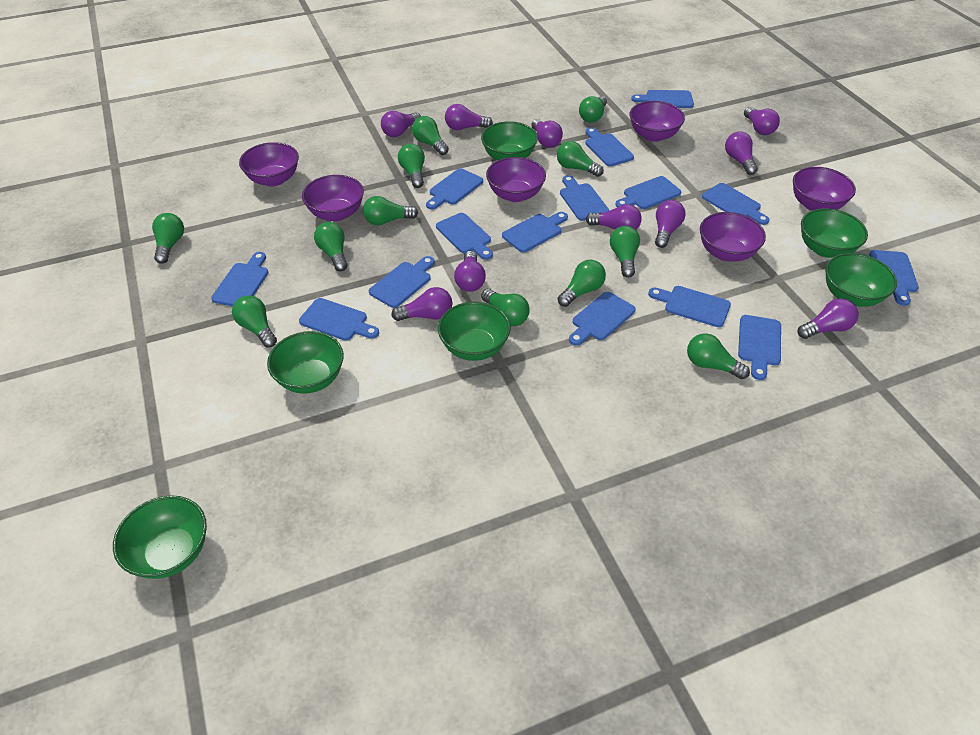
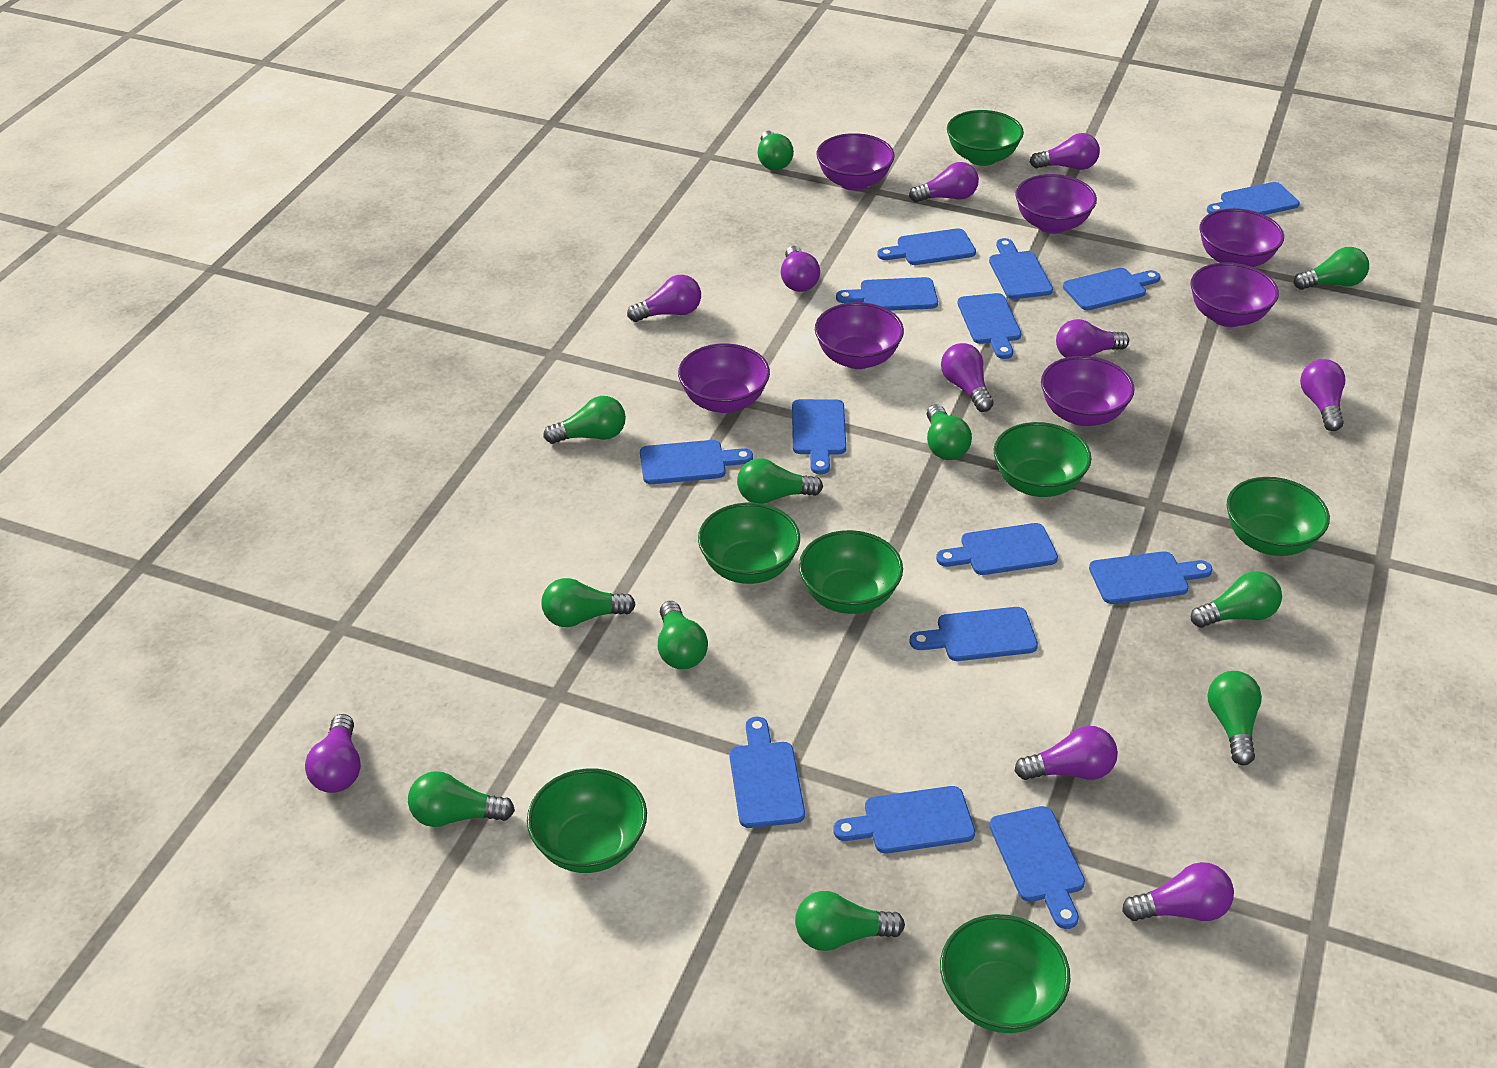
blue cutting board: [211,252,268,306] [299,298,379,341] [369,256,435,308] [426,168,483,210] [436,213,493,260] [502,212,568,252] [560,175,609,221] [569,292,636,346] [585,127,634,166] [615,176,681,209] [631,90,694,108] [648,286,731,327] [702,183,769,225] [738,315,781,380] [869,250,919,306] = 15 -> [640,440,753,484] [730,717,805,828] [792,399,846,474] [833,786,975,854] [836,277,938,311] [877,228,976,265] [910,607,1038,661] [936,523,1058,575] [958,293,1021,359] [989,238,1053,299] [989,806,1085,929] [1063,268,1160,310] [1089,551,1212,604] [1207,182,1300,215] = 14
green bowl: [113,495,207,579] [267,331,344,394] [438,302,511,361] [481,121,538,160] [801,208,868,258] [825,253,897,307] = 6 -> [527,768,647,873] [698,503,800,584] [799,530,903,614] [940,914,1071,1033] [947,110,1024,166] [994,422,1091,497] [1227,477,1330,556] = 7
green light bulb: [152,213,184,264] [232,295,277,348] [314,222,347,271] [363,196,418,225] [398,144,425,188] [412,116,449,155] [481,289,530,326] [557,141,604,177] [558,260,606,307] [579,96,607,123] [610,226,640,278] [687,333,750,379] = 12 -> [408,771,515,827] [541,578,636,627] [543,396,626,444] [658,601,708,669] [737,458,823,504] [757,131,794,170] [795,891,905,951] [927,404,972,460] [1191,571,1282,628] [1207,671,1262,765] [1294,247,1369,290] = 11
purple bowl: [239,142,299,187] [302,175,364,221] [486,157,546,202] [630,101,685,142] [700,212,766,262] [793,167,856,211] = 6 -> [678,343,770,413] [815,302,904,369] [816,133,895,191] [1015,174,1097,234] [1041,356,1135,426] [1190,262,1279,327] [1199,208,1284,267] = 7

